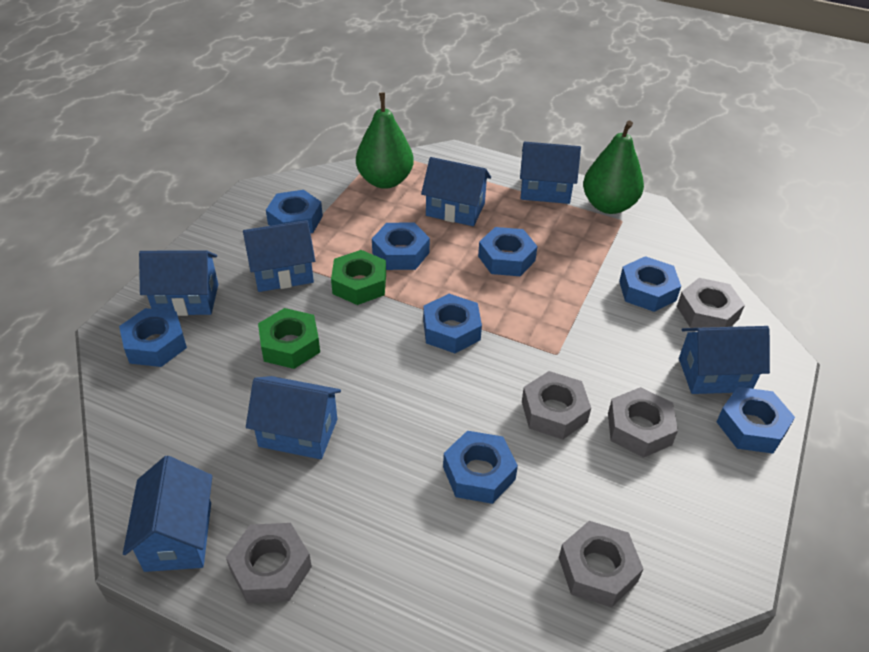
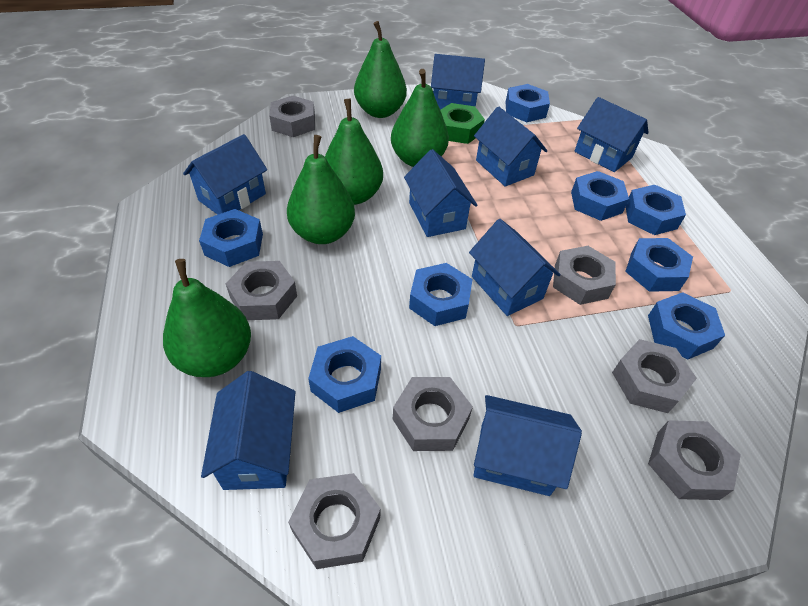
blue house: [123,456,212,572] [139,250,218,316] [243,220,315,292] [246,376,341,459] [421,157,491,226] [520,142,581,204] [679,326,770,394] = 7 -> [183,134,267,215] [201,371,295,490] [404,149,477,237] [431,54,485,110] [469,219,561,316] [473,395,582,496] [474,107,547,187] [575,97,649,172] = 8
green nut: [258,308,320,369] [331,250,386,305] = 2 -> [440,103,485,144] = 1
green pear: [356,92,414,189] [583,121,644,214] = 2 -> [163,259,251,377] [287,135,355,244] [325,99,383,205] [354,21,407,118] [391,69,449,167] = 5
grey nut: [226,523,312,603] [522,371,591,439] [559,521,643,607] [608,387,678,458] [677,278,745,328] = 5 -> [226,261,297,320] [269,96,315,137] [288,473,381,569] [393,377,473,451] [553,246,616,305] [612,339,697,413] [648,420,741,500] = 7

